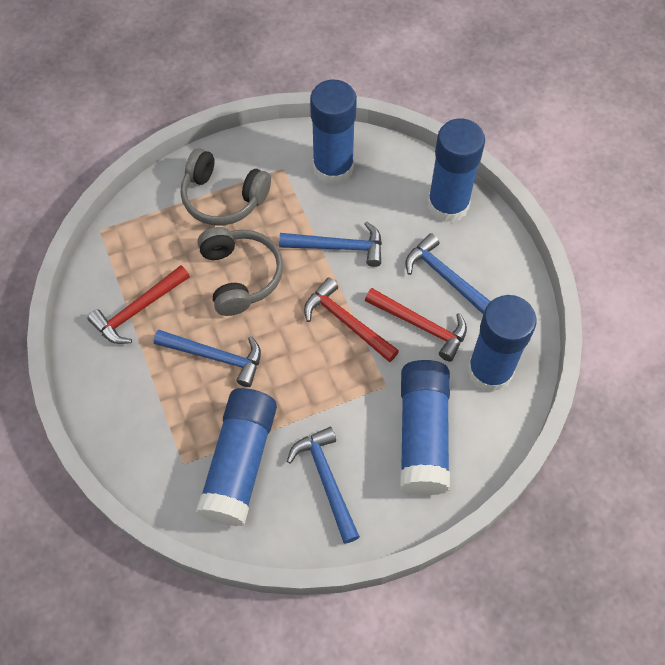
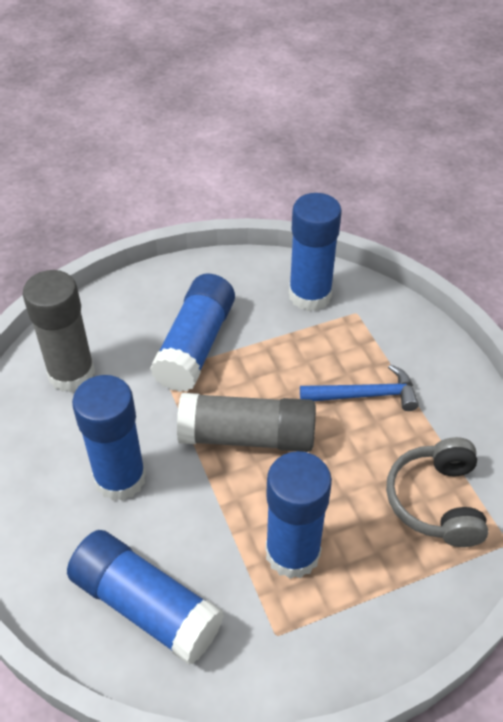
blue hammer: [154,329,261,387] [279,221,382,267] [287,427,360,544] [405,233,491,314] = 4 -> [300,364,419,411] = 1
grey glue stick: none = 0 -> [22,270,95,392] [177,393,316,452] = 2
grey headphones: [181,148,271,225] [198,227,283,316] = 2 -> [386,437,488,547] = 1
red hammer: [87,265,190,344] [304,277,399,362] [365,288,467,362] = 3 -> none = 0

